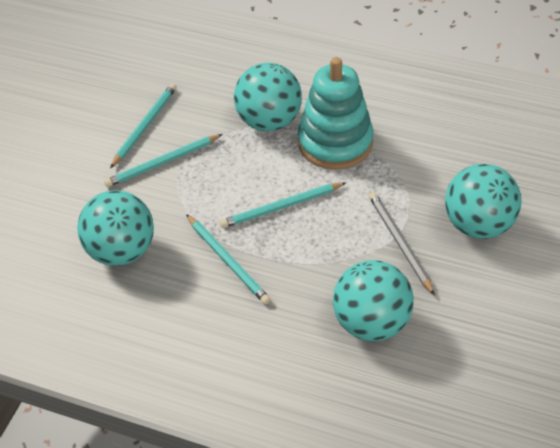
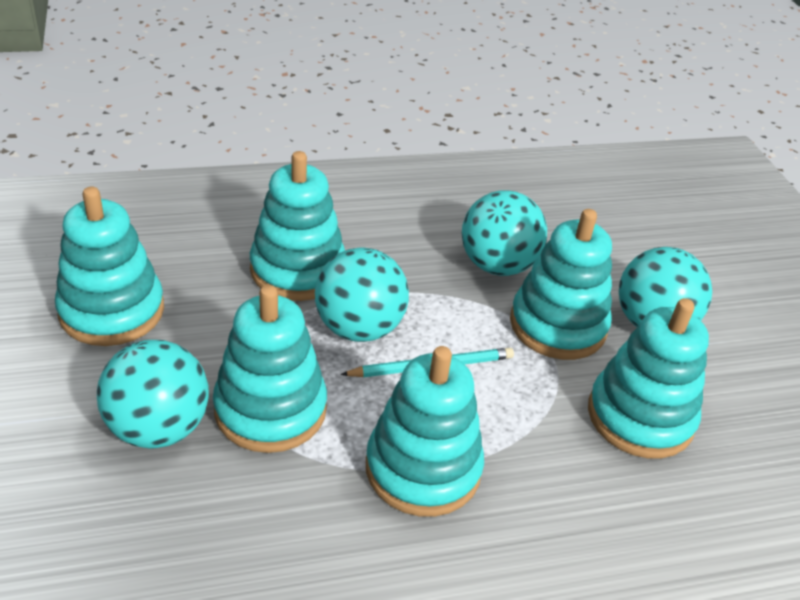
grey pencil: [369,192,435,295] = 1 -> none = 0
turquoise pencil: [104,134,223,187] [110,83,177,168] [186,214,271,304] [220,182,347,228] = 4 -> [340,348,514,377] = 1
turquoise stacking toy: [298,57,374,170] = 1 -> [55,187,164,346] [213,285,327,453] [250,151,345,301] [366,346,484,517] [510,209,612,360] [588,298,709,459] = 6

